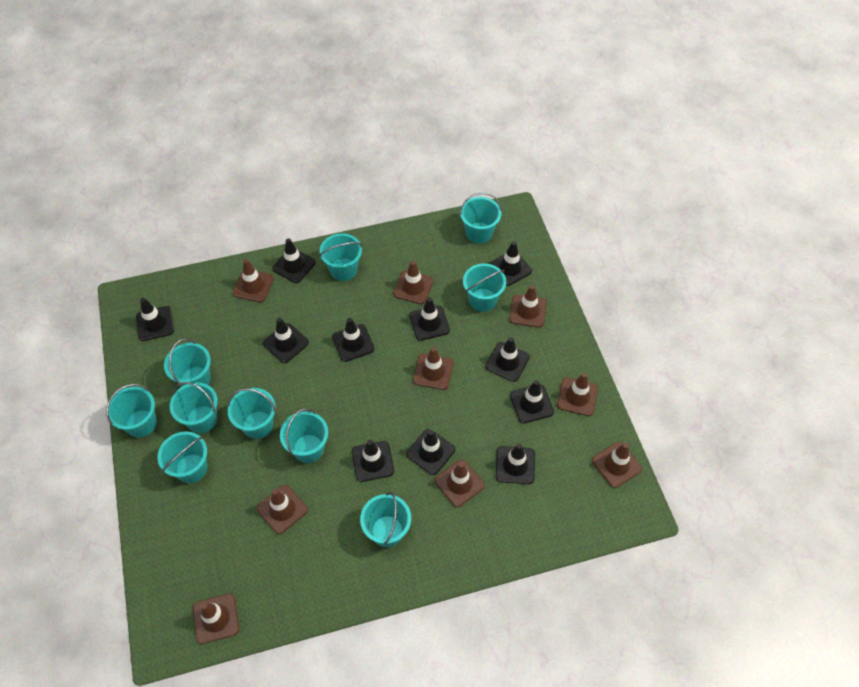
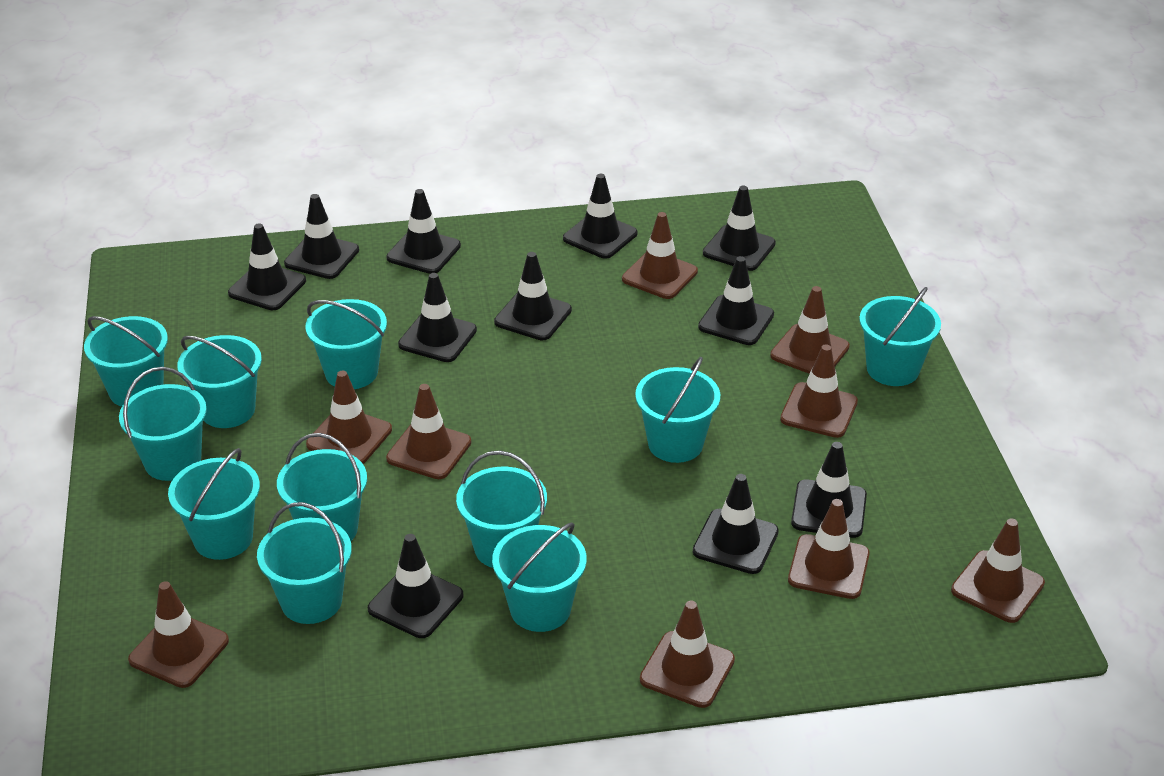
turquoise bucket: [106,384,157,438] [158,431,207,483] [164,339,211,387] [170,382,218,433] [228,388,276,439] [280,408,328,463] [319,233,362,281] [360,492,411,547] [460,192,502,244] [463,263,506,312] = 10 -> [84,316,168,407] [119,367,207,481] [168,448,260,560] [177,335,262,428] [257,502,352,624] [277,433,367,541] [306,299,387,389] [456,451,547,568] [492,522,587,632] [635,357,720,463] [859,287,941,386] = 11

